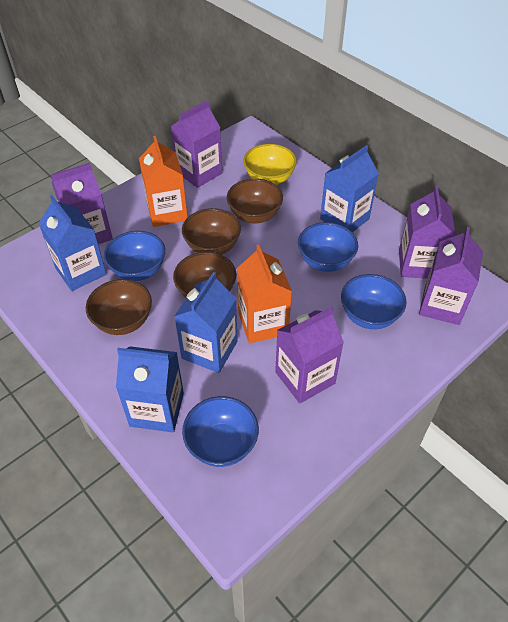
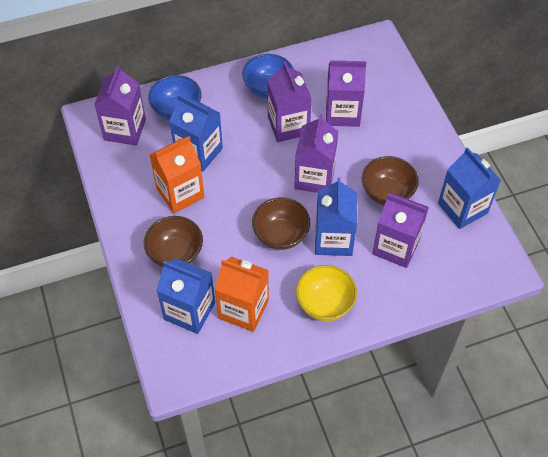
blue bowl: [104,231,165,281] [182,396,259,467] [298,222,358,272] [341,274,407,329] = 4 -> [148,75,201,120] [242,54,293,98] = 2
brown bowl: [86,279,152,335] [173,252,236,298] [182,208,241,255] [227,178,283,223] = 4 -> [144,216,203,267] [252,197,310,250] [362,156,419,206] = 3

